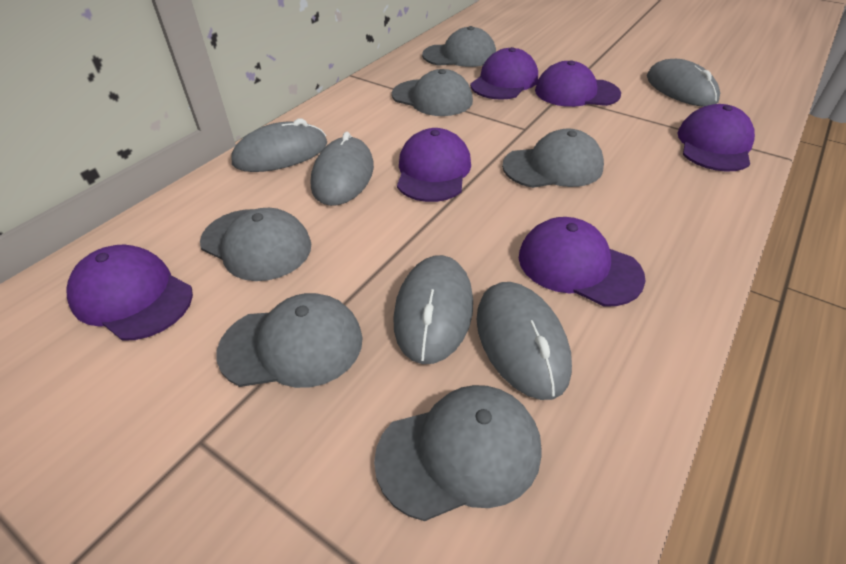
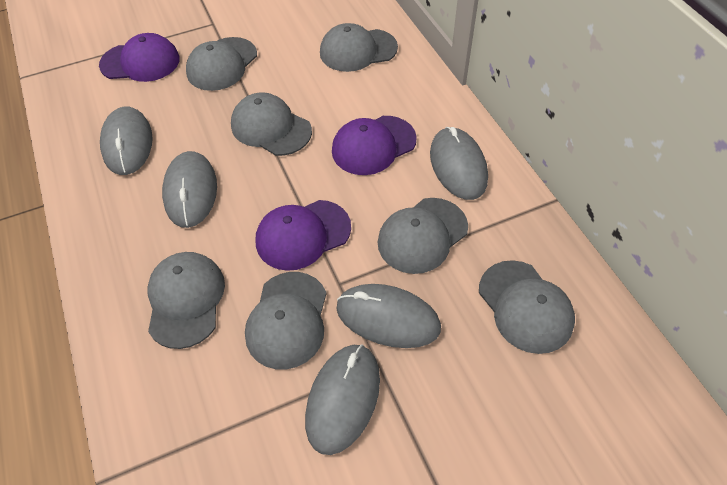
grey cap: [200,208,311,281] [217,293,363,388] [374,385,542,521] [392,69,473,116] [422,26,496,67] [502,129,604,188] = 6 -> [148,252,225,349] [186,37,257,91] [231,92,312,156] [245,272,327,370] [320,23,398,72] [378,198,468,274] [479,260,575,354] = 7
purple cap: [66,245,193,341] [397,128,471,202] [470,47,538,100] [519,217,646,307] [535,61,621,107] [678,104,755,172] = 6 -> [99,33,180,82] [256,200,351,271] [332,116,417,175] = 3

